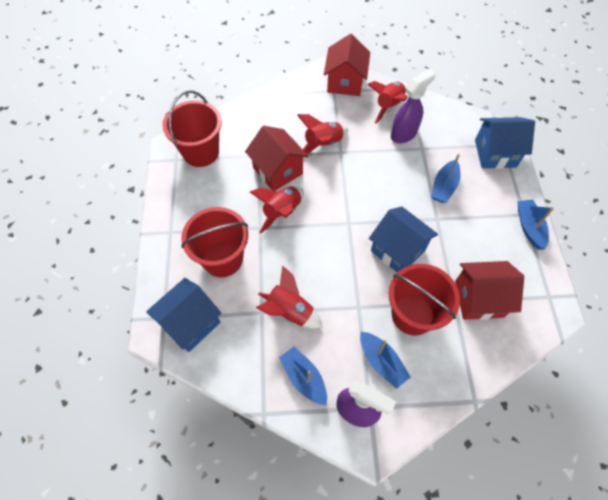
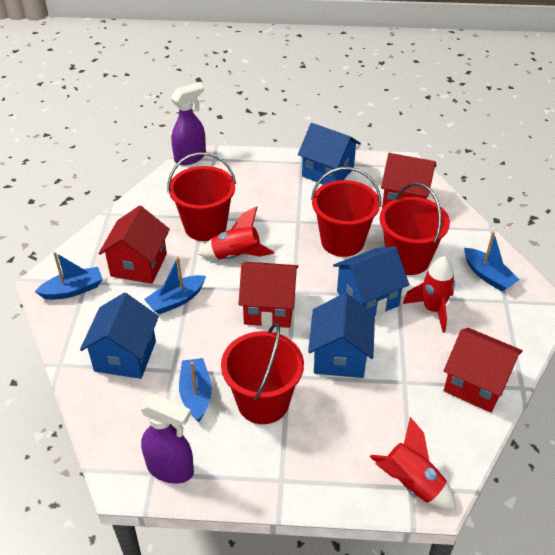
blue house: [146,278,222,352] [369,206,438,273] [475,117,535,169] = 3 -> [80,293,159,379] [298,123,361,185] [308,293,375,378] [333,246,409,316] = 4
red bucket: [163,91,222,167] [181,207,248,277] [389,264,460,335] = 3 -> [167,152,236,241] [221,323,304,424] [311,167,381,257] [380,182,450,275] = 4
red house: [245,126,308,191] [324,34,370,96] [455,261,524,320] = 3 -> [98,206,170,284] [238,262,298,328] [381,153,436,208] [444,328,523,413] = 4
red rocket: [250,186,304,233] [256,265,322,329] [297,114,348,154] [367,81,408,124] = 4 -> [199,206,274,259] [370,417,456,509] [403,256,455,333] = 3

